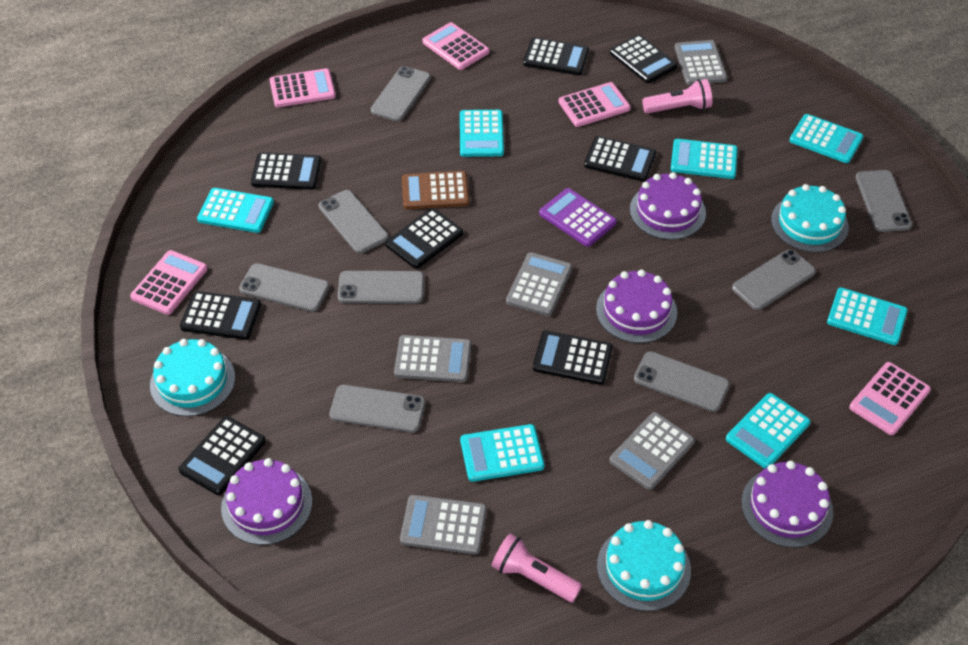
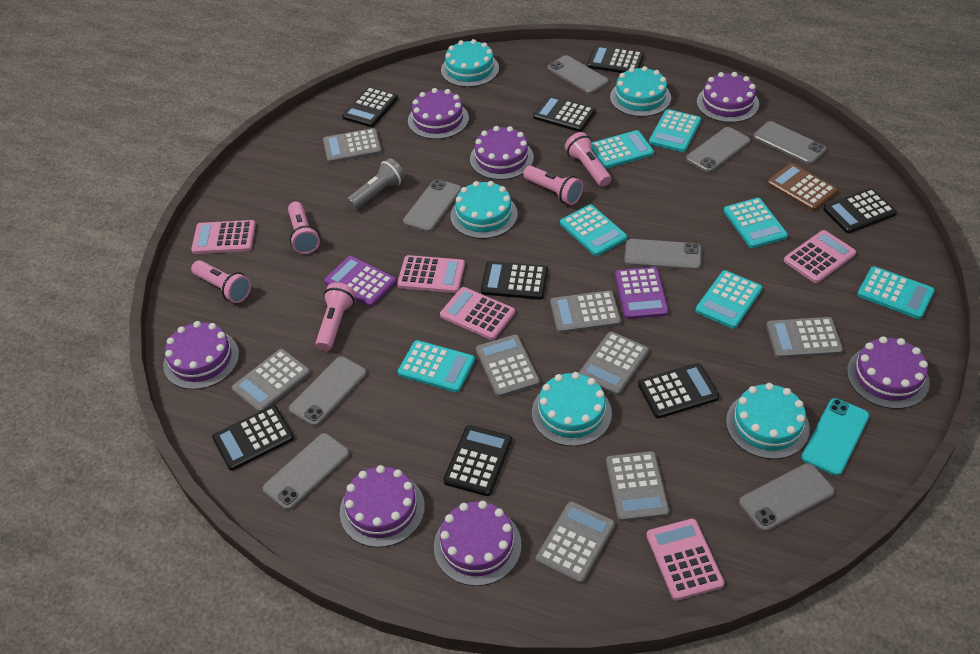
grey calculator: [394,335,471,382] [400,495,487,554] [506,252,572,316] [609,412,695,490] [674,40,727,85] = 5 -> [232,349,310,412] [323,128,382,163] [476,335,540,397] [536,501,615,584] [550,290,621,333] [579,331,649,396] [606,451,669,522] [766,317,843,358] = 8
grey flashlight: none = 0 -> [347,158,405,210] = 1
pink flashlight: [491,534,582,603] [642,79,712,114] = 2 -> [191,260,251,303] [288,202,320,254] [315,282,355,351] [523,166,583,205] [565,132,611,187] = 5
purple cake: [221,458,312,545] [596,269,677,343] [630,172,706,240] [741,461,833,548] = 4 -> [163,321,239,390] [340,465,425,548] [408,88,469,139] [434,501,522,586] [470,126,534,180] [697,72,759,123] [847,336,930,409] = 7
purple calculator: [539,188,617,247] = 1 -> [324,256,396,307] [615,267,669,319] = 2
turquoise cake: [150,339,235,417] [597,520,691,611] [771,184,849,252] = 3 -> [441,39,499,87] [450,181,518,239] [532,372,612,446] [610,66,671,117] [726,383,810,459] = 5
turquoise phone: none = 0 -> [802,398,869,476] = 1

